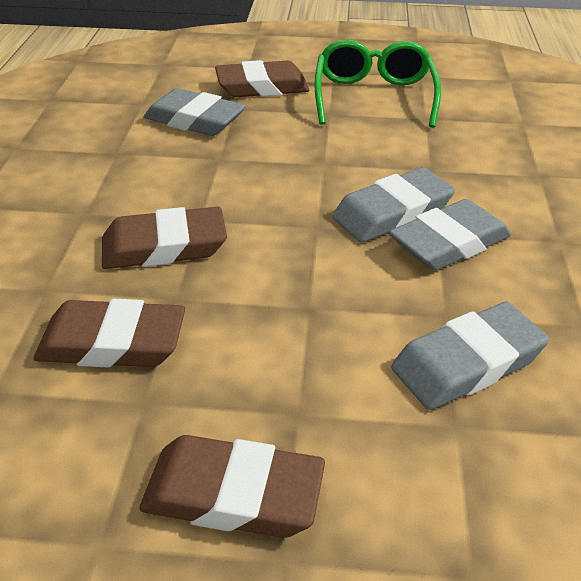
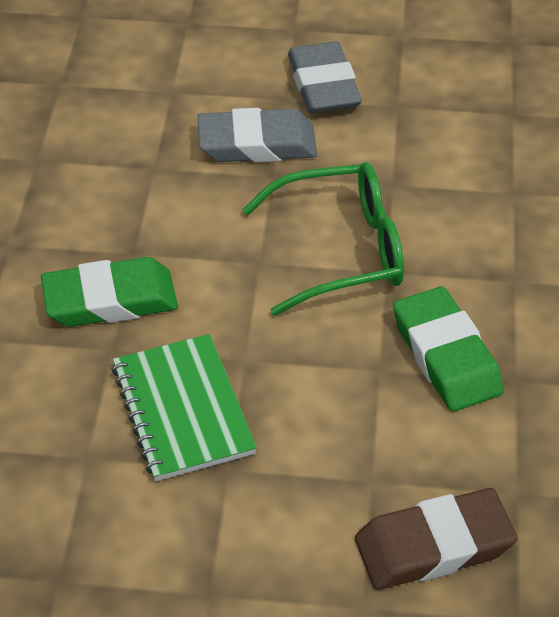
brown eraser: [34,299,185,368] [102,207,227,269] [140,435,325,538] [215,60,309,97] = 4 -> [355,488,518,590] = 1
green eraser: none = 0 -> [40,257,178,327] [393,286,504,412] = 2
green notebook: none = 0 -> [112,334,257,481] = 1
grey eraser: [144,88,246,136] [332,167,455,243] [389,199,511,270] [391,302,549,410] = 4 -> [197,108,317,162] [288,41,362,113] = 2

